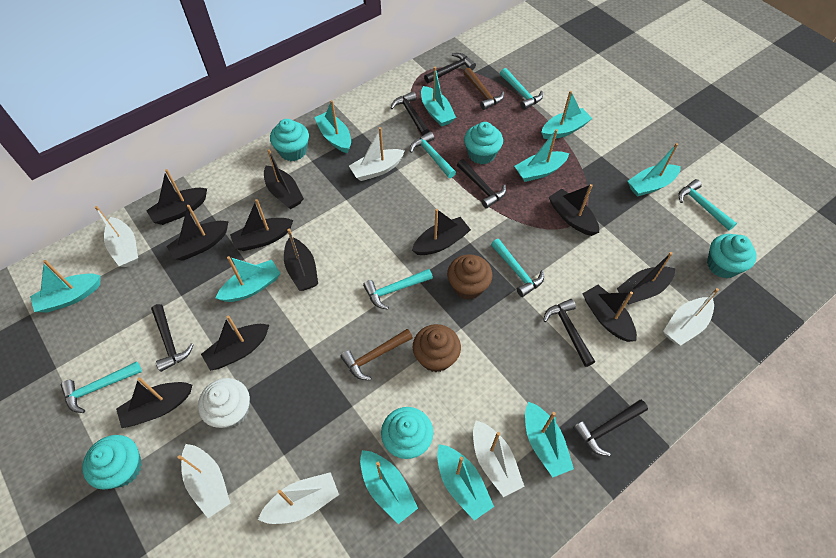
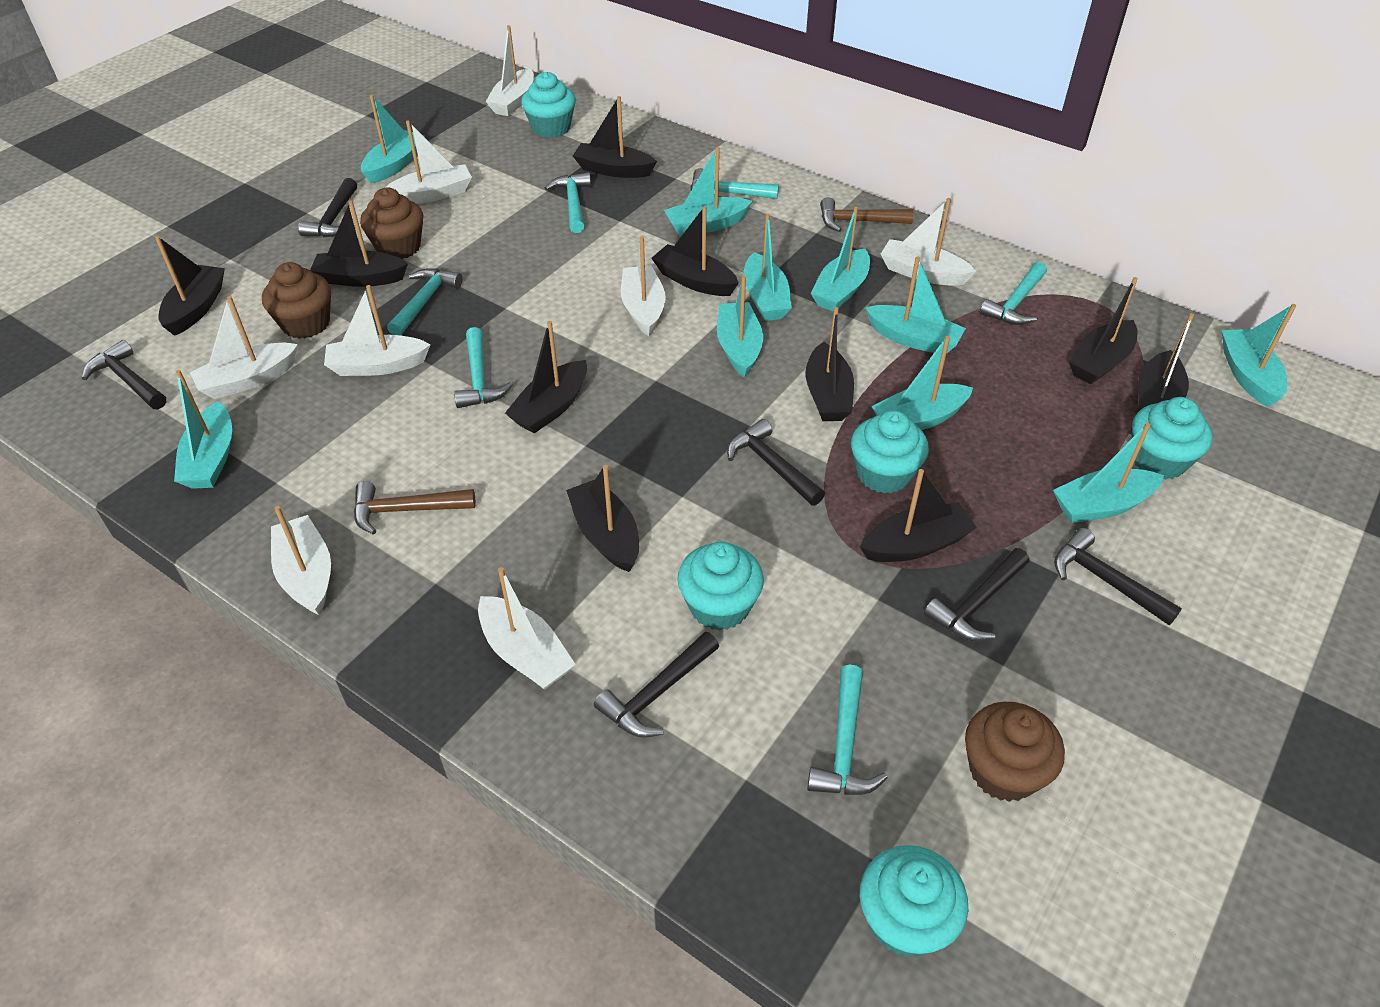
black boat: [116,377,192,428] [146,169,207,225] [166,205,229,261] [201,315,269,371] [230,199,293,251] [264,149,304,209] [284,229,318,291] [412,209,471,255] [549,184,599,236] [582,285,637,342] [617,252,675,305] = 11 -> [155,236,225,336] [310,200,408,287] [505,321,587,433] [566,465,639,572] [573,96,657,178] [652,206,739,296] [805,307,854,421] [860,469,977,562] [1069,277,1138,384] [1138,313,1194,411] = 10
brown cupcake: [413,324,461,372] [447,254,492,300] = 2 -> [262,262,331,339] [360,188,423,259] [965,702,1065,802] = 3
white boat: [95,206,138,267] [178,444,230,518] [258,472,339,524] [349,127,405,181] [473,421,525,497] [663,288,719,346] = 6 -> [190,296,298,399] [271,506,331,615] [324,285,431,376] [385,121,472,204] [478,567,576,690] [486,25,534,116] [621,237,665,336] [881,198,976,286] = 8
white cupcake: [198,378,250,428] = 1 -> none = 0

